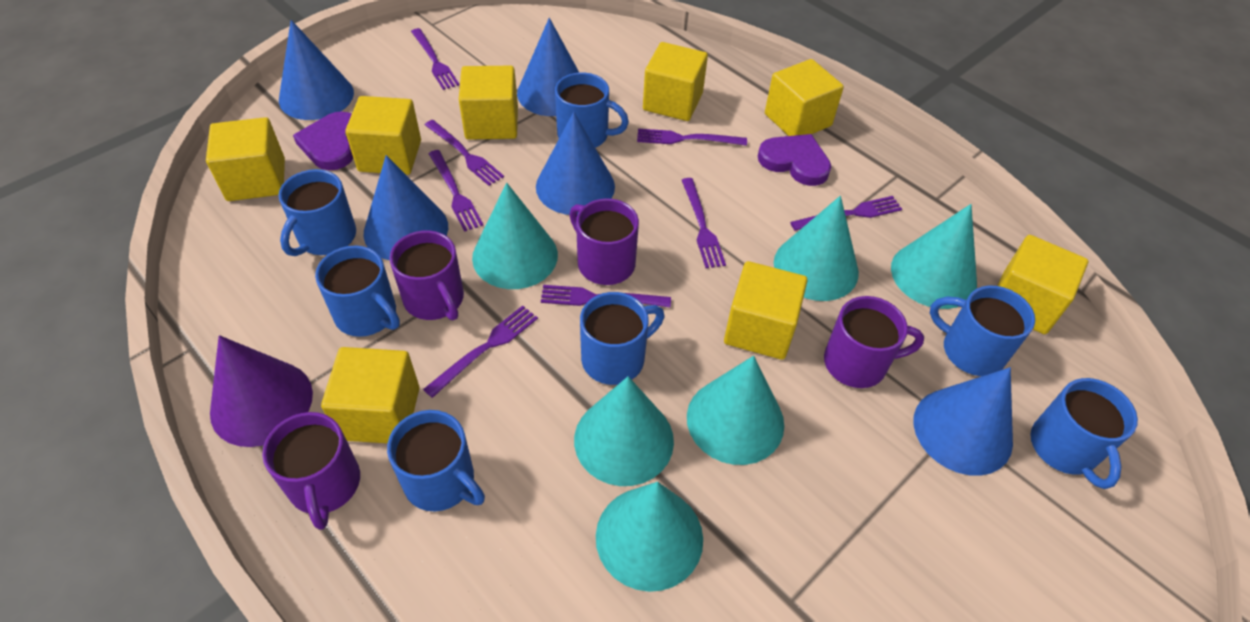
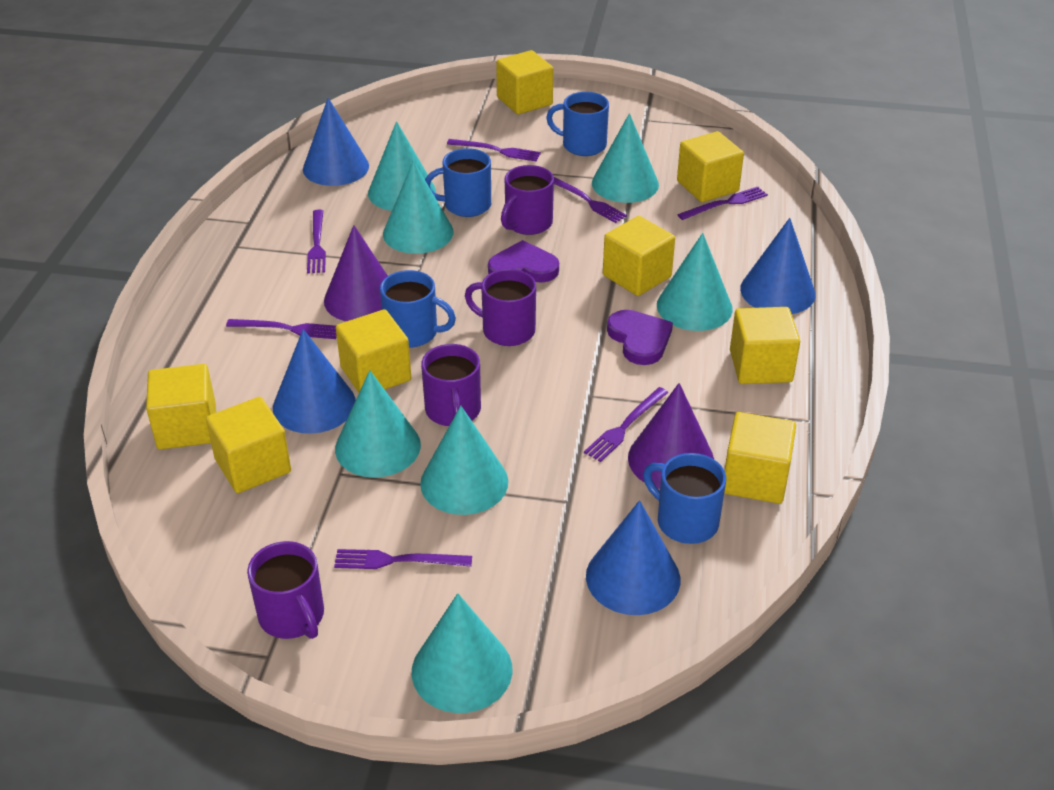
blue cone: [279,20,354,120] [364,155,448,260] [517,18,579,116] [536,112,615,215] [914,367,1013,476] = 5 -> [273,329,356,434] [303,98,369,186] [586,500,680,615] [740,218,816,314] = 4
blue mug: [279,169,356,256] [315,246,400,337] [387,410,485,512] [555,72,629,148] [580,292,664,385] [930,285,1035,376] [1030,378,1138,489] = 7 -> [380,270,456,348] [425,148,491,217] [546,92,609,156] [643,453,726,544] = 4
purple cone: [210,335,313,447] = 1 -> [324,225,388,321] [628,383,714,489] = 2
purple fork: [411,28,460,90] [423,305,538,398] [425,120,504,186] [429,150,484,232] [541,285,671,307] [637,129,747,146] [682,178,726,268] [790,196,902,231] = 8 -> [226,319,337,339] [307,209,326,273] [334,549,472,569] [447,139,541,161] [553,176,627,223] [584,387,668,462] [677,187,768,220] = 7
turquoise cone: [472,183,558,289] [574,376,674,486] [596,482,703,592] [687,356,784,465] [774,196,859,301] [891,204,977,309] = 6 -> [335,370,421,478] [368,121,436,211] [383,161,453,254] [412,593,513,713] [420,406,508,515] [592,113,659,203] [657,233,733,331] = 7

